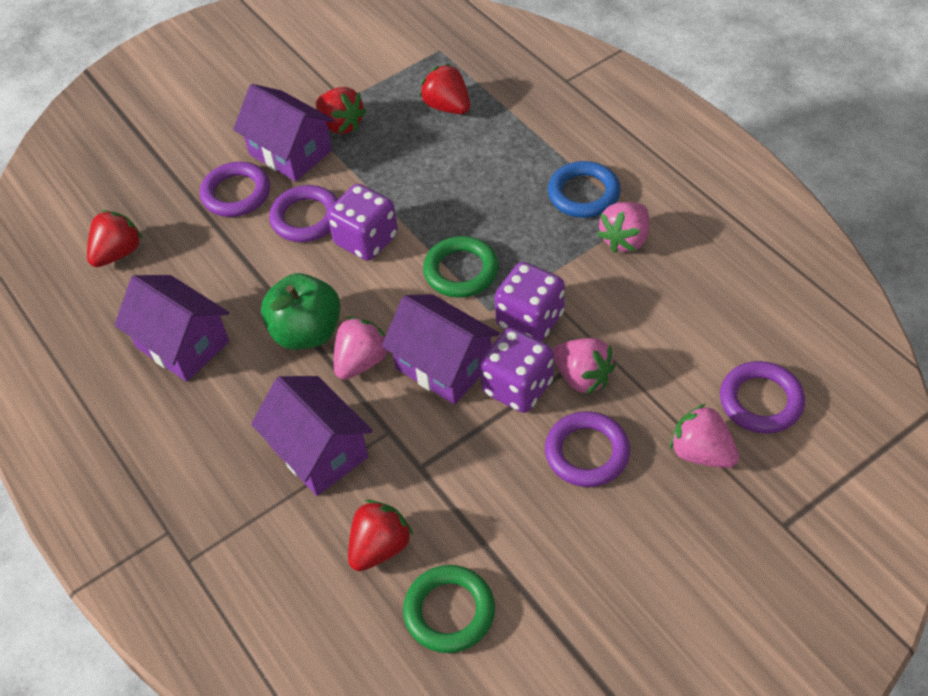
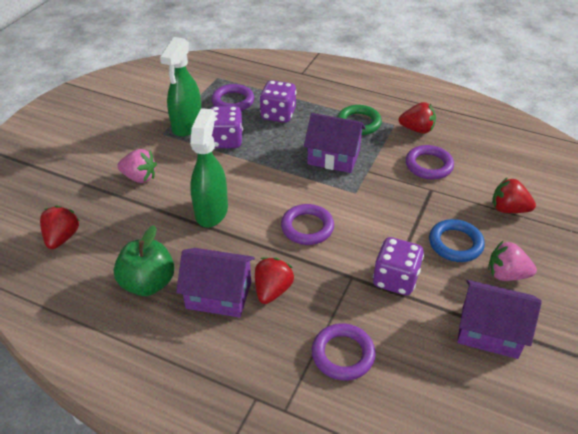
green ring: [403,565,495,653] [423,236,499,298] = 2 -> [338,105,382,135] = 1
green spray bottle: none = 0 -> [160,37,202,137] [190,108,228,227] = 2
pink strawberry: [334,317,388,380] [553,338,616,395] [597,202,649,253] [670,404,739,468] = 4 -> [117,149,157,183] [488,241,537,281] = 2
purple house: [114,275,229,382] [233,84,334,182] [251,376,373,496] [382,294,500,405] = 4 -> [176,248,255,318] [304,113,366,173] [457,280,542,359] = 3

